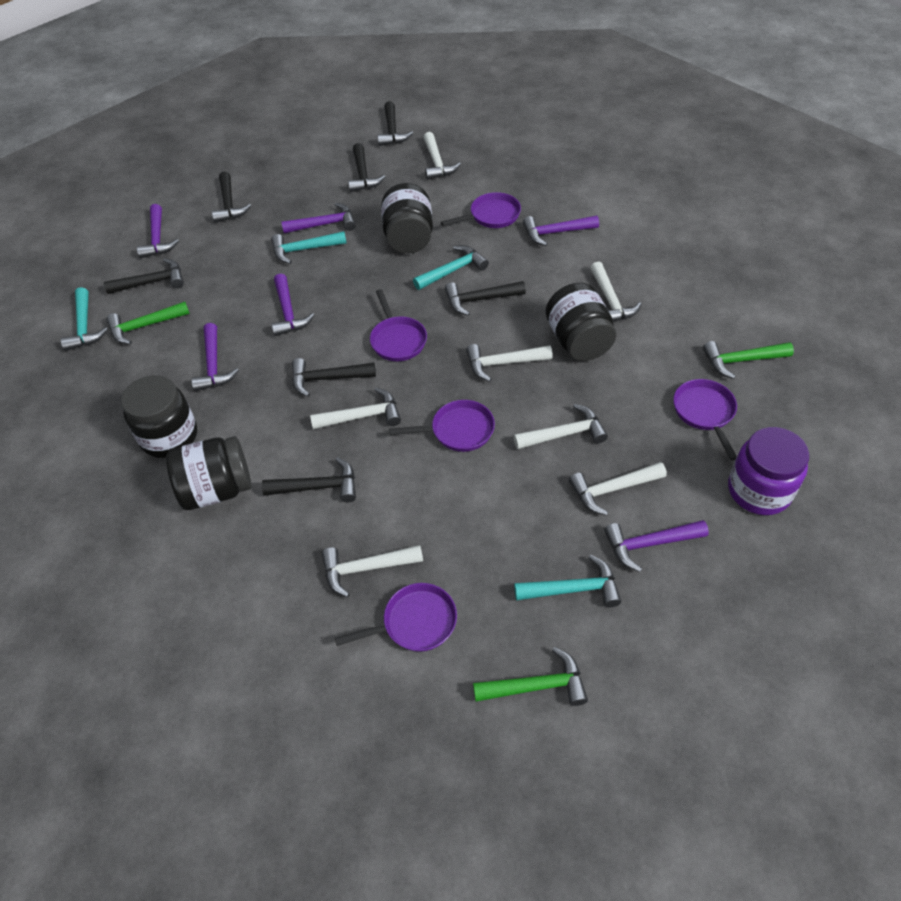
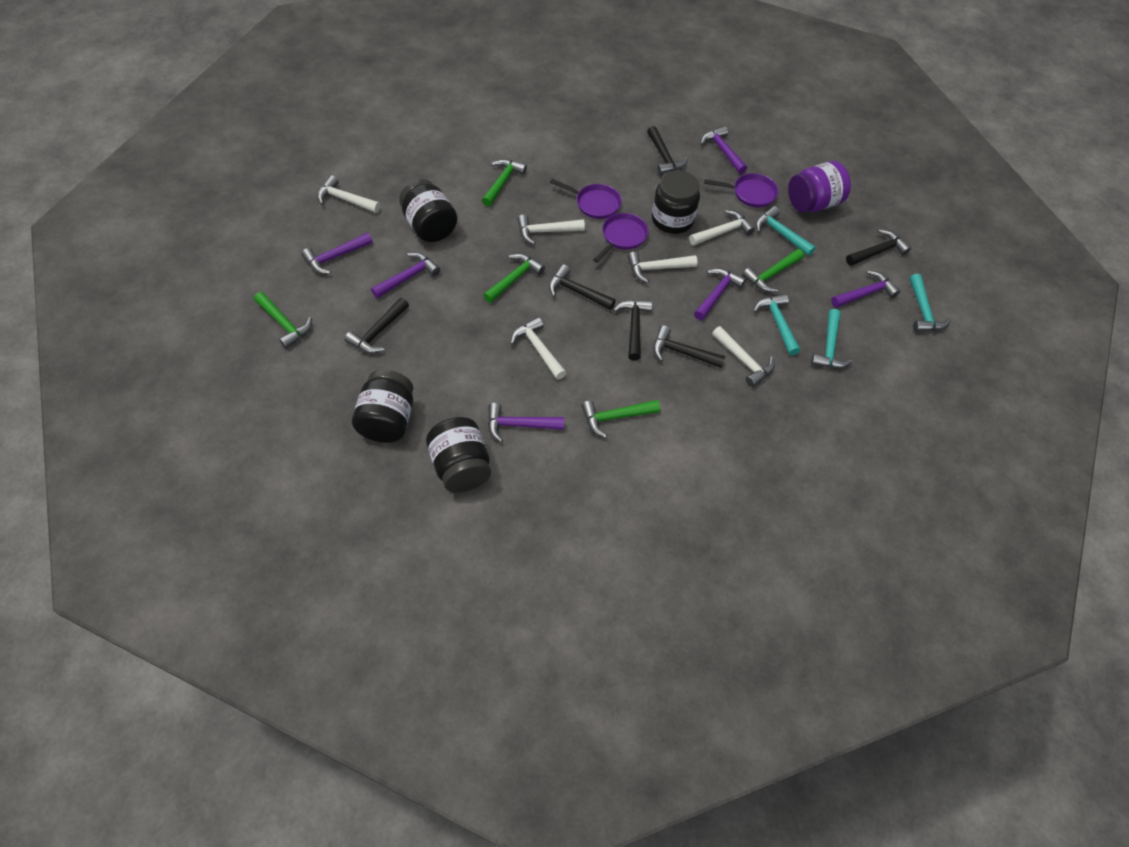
black hammer: [104,258,184,294] [212,171,251,223] [262,457,356,502] [292,358,376,397] [348,143,385,192] [377,101,413,146] [445,281,526,316] = 7 -> [344,298,409,353] [549,264,616,310] [613,300,652,361] [647,126,688,175] [653,325,725,368] [846,229,911,266] = 6
green hammer: [106,302,190,344] [473,647,588,706] [703,341,794,379] = 3 -> [254,292,312,349] [482,159,527,207] [483,254,545,303] [581,400,660,438] [742,249,804,292] = 5
purple pan: [335,583,457,652] [370,289,427,361] [389,400,495,452] [441,192,521,228] [673,379,737,460] = 5 -> [550,179,622,219] [593,213,648,263] [704,173,779,208] = 3
white hammer: [310,388,401,430] [321,545,423,597] [423,132,461,180] [466,344,553,382] [514,404,608,449] [569,462,667,516] [590,262,642,322] = 7 -> [317,175,380,213] [510,317,566,380] [517,215,585,245] [627,252,698,283] [689,210,755,246] [712,326,775,387] = 6

